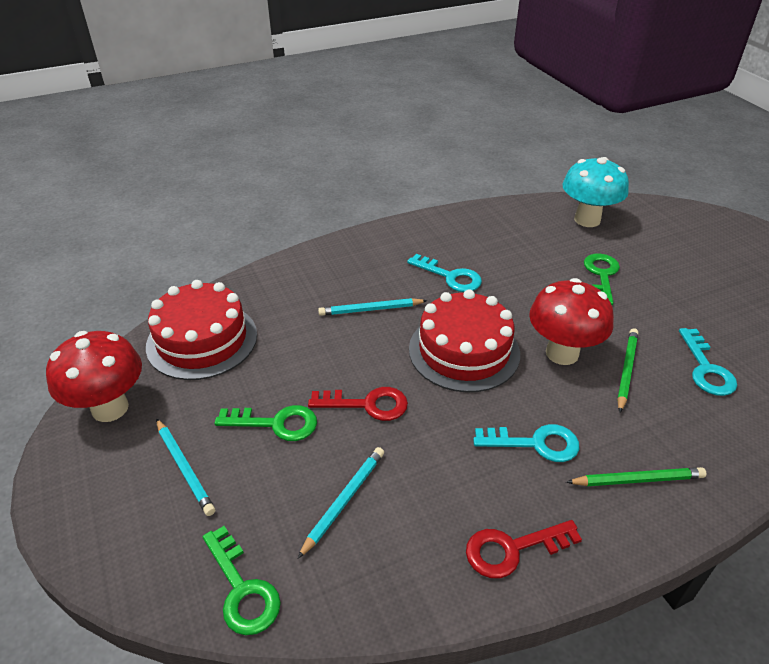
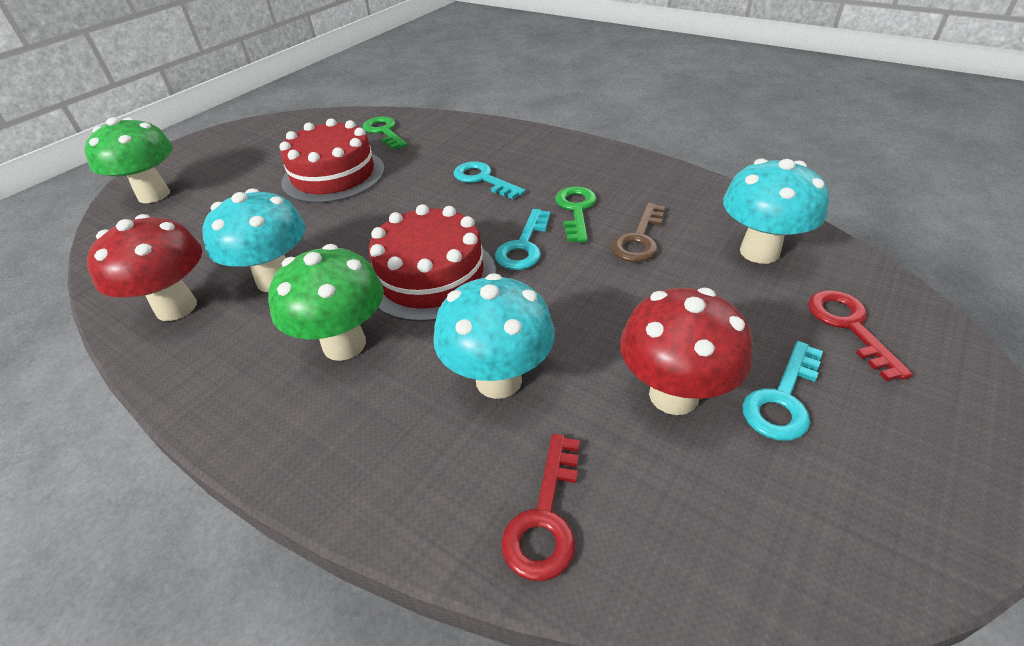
brown key: none = 0 -> [611,203,665,262] = 1
green key: [203,526,281,635] [214,405,317,441] [584,253,620,305] = 3 -> [363,116,407,150] [555,186,597,242] = 2
green mushroom: none = 0 -> [84,117,173,203] [268,244,384,361] = 2
green pencil: [566,467,707,486] [617,328,638,412] = 2 -> none = 0
turquoise mushroom: [563,157,629,227] = 1 -> [202,188,306,292] [433,273,555,399] [723,159,829,264] = 3
turquoise pencil: [156,418,215,516] [298,447,384,559] [318,298,428,316] = 3 -> none = 0

